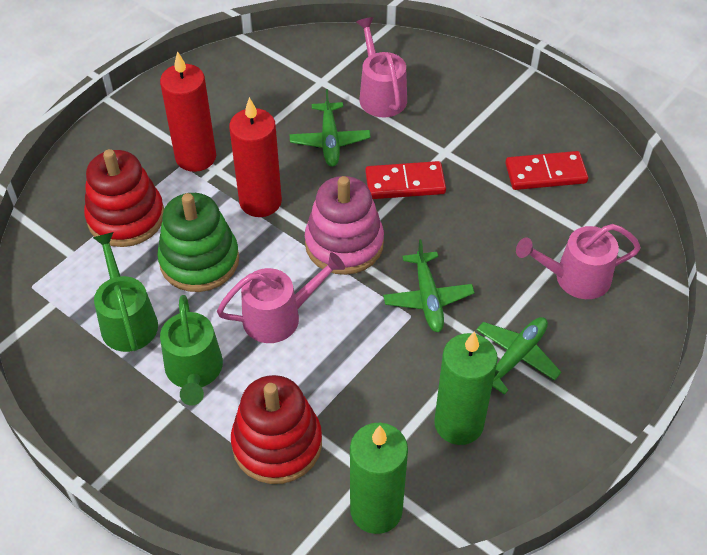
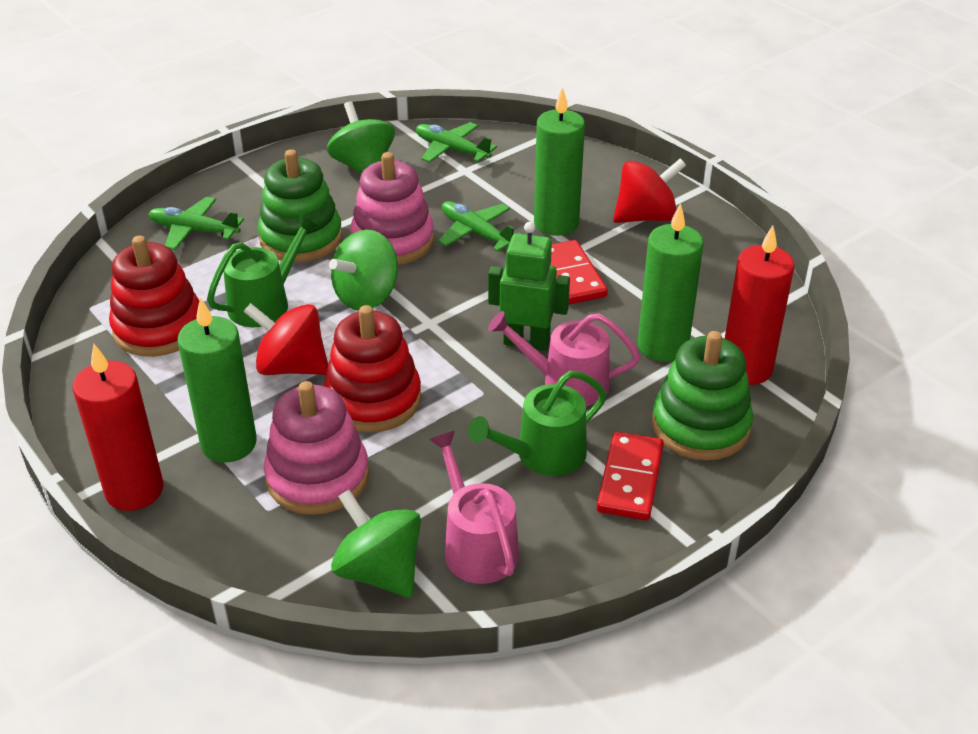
green candle: [350,423,408,534] [434,331,498,445] = 2 -> [178,298,257,463] [534,87,585,236] [638,203,704,362] = 3
green robot: none = 0 -> [488,222,570,351] = 1
green spinning top: none = 0 -> [327,101,395,174] [329,230,398,310] [331,489,421,598] = 3
green stacking toy: [157,193,239,292] = 1 -> [258,149,342,262] [652,331,753,460] = 2
pink stacking toy: [305,176,384,275] = 1 -> [264,381,369,515] [350,152,434,265] = 2
pink watering can: [217,252,345,343] [356,17,407,117] [516,224,641,299] = 3 -> [429,431,519,584] [488,311,640,406] = 2
red spinning top: none = 0 -> [243,303,328,375] [613,158,686,223] = 2

